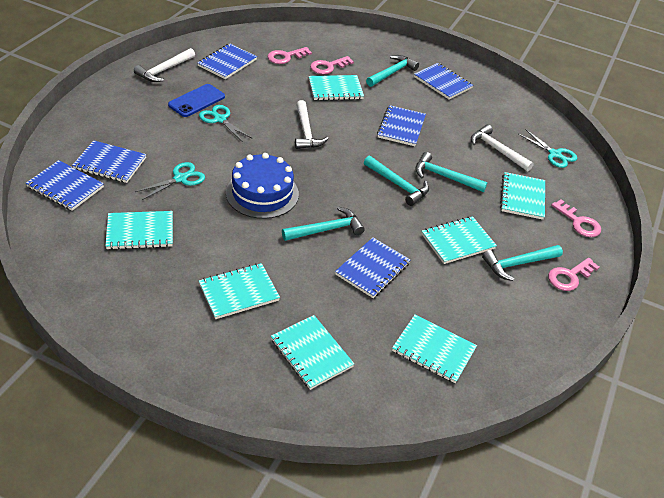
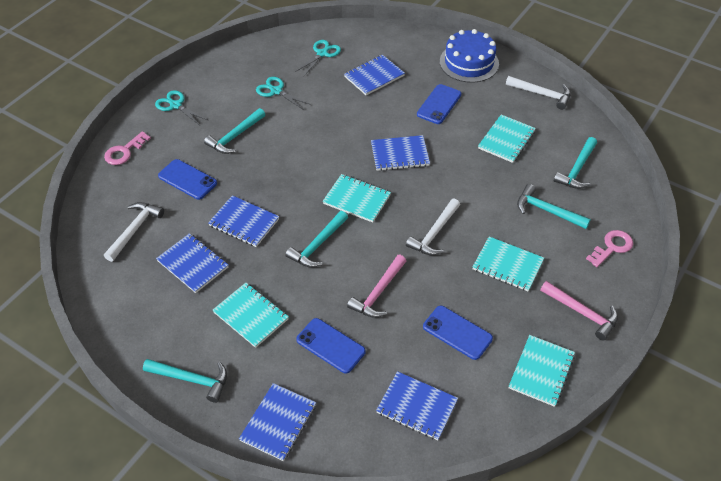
blue phone: [168,84,225,117] = 1 -> [158,159,217,200] [296,318,366,374] [417,84,462,124] [423,306,493,360] = 4
pink hammer: none = 0 -> [347,255,406,318] [540,281,618,341] = 2
pink key: [268,47,312,64] [310,56,354,74] [548,258,599,291] [551,199,601,237] = 4 -> [104,131,151,165] [586,230,633,267] = 2
turquoise notebook: [105,211,173,250] [199,263,280,319] [271,315,354,390] [309,75,364,100] [392,315,477,383] [422,216,497,264] [500,172,545,220] = 7 -> [213,283,289,348] [323,174,391,222] [473,237,544,291] [478,115,536,163] [509,335,575,407] = 5

